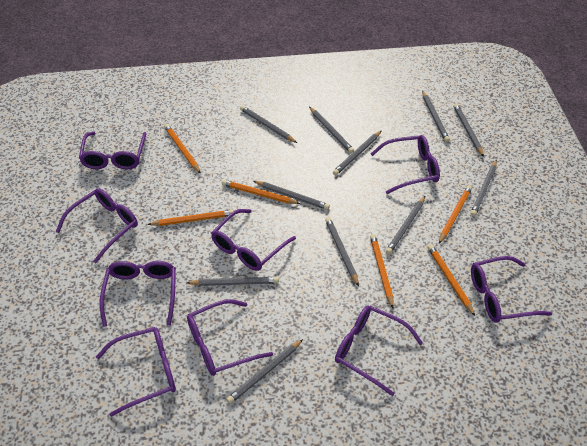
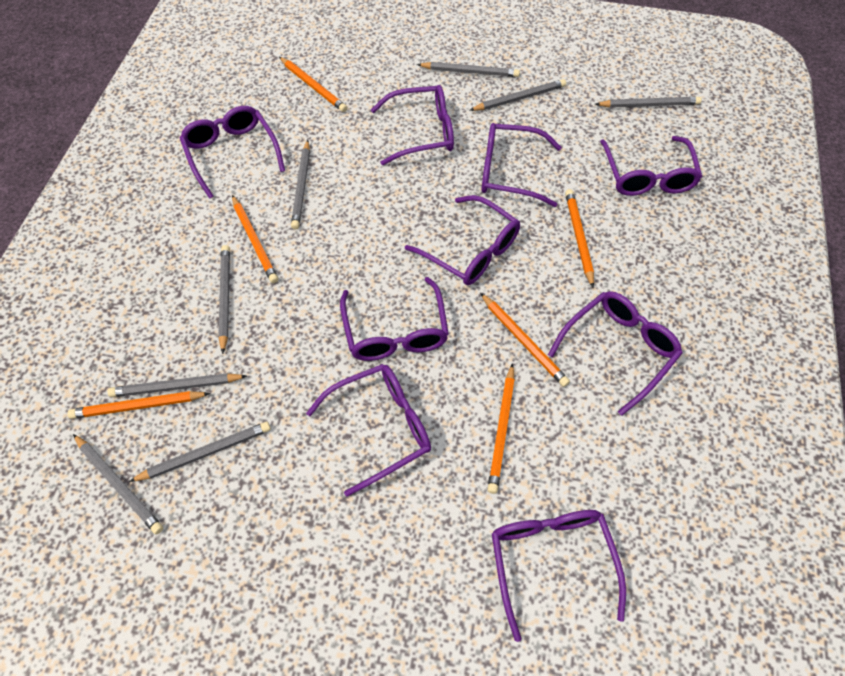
grey pencil: [187,277,279,286] [226,339,303,404] [240,105,297,143] [253,181,330,210] [309,107,354,153] [325,217,359,286] [333,130,382,176] [386,196,425,254] [422,91,450,142] [453,103,484,157] [470,160,497,216] = 11 -> [73,434,163,534] [108,373,247,397] [129,422,271,482] [218,245,230,354] [291,140,310,230] [417,62,520,77] [470,79,566,111] [595,97,702,108] = 8

